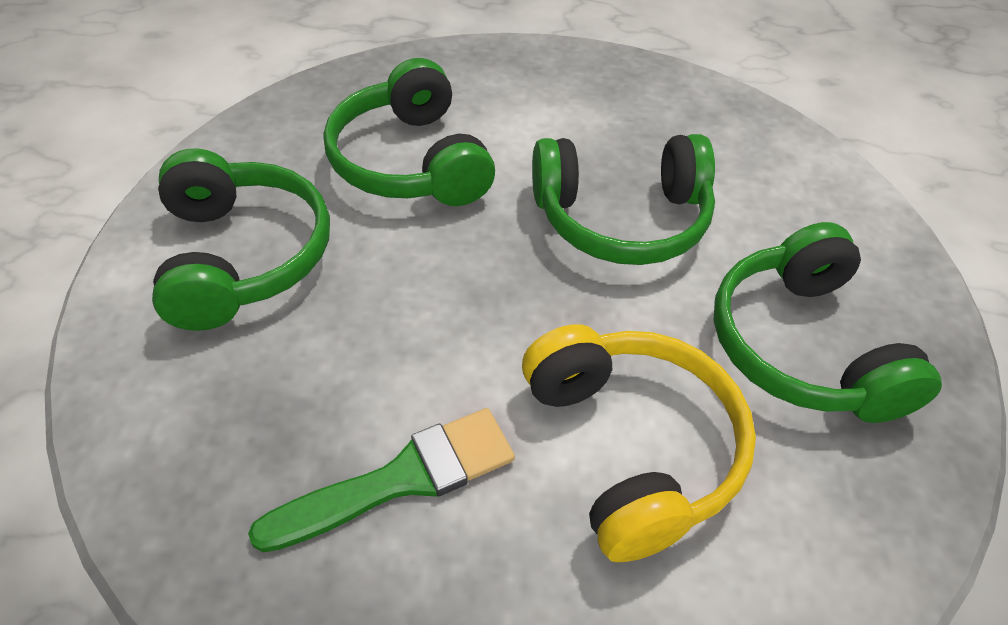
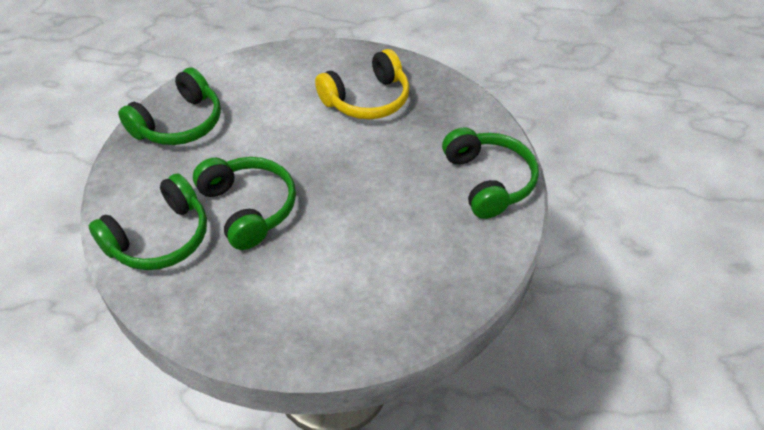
green brush: [248,408,515,553] = 1 -> none = 0

